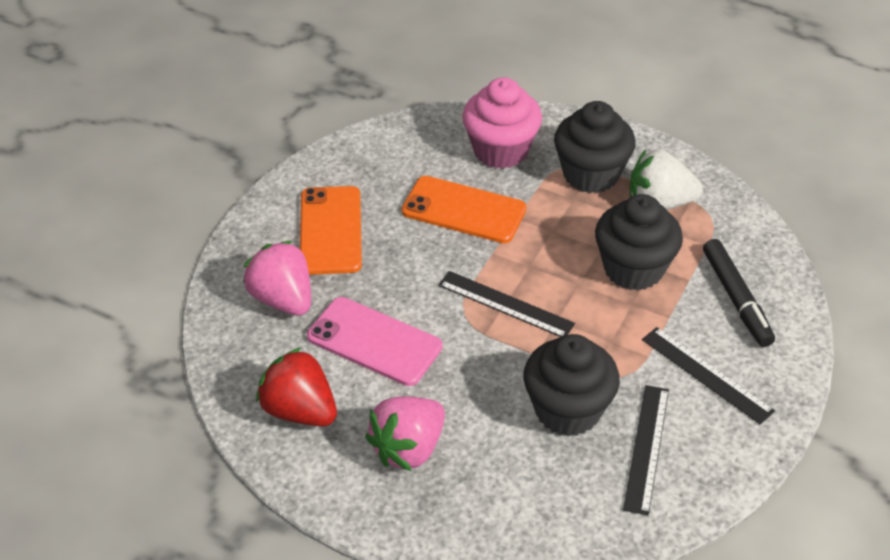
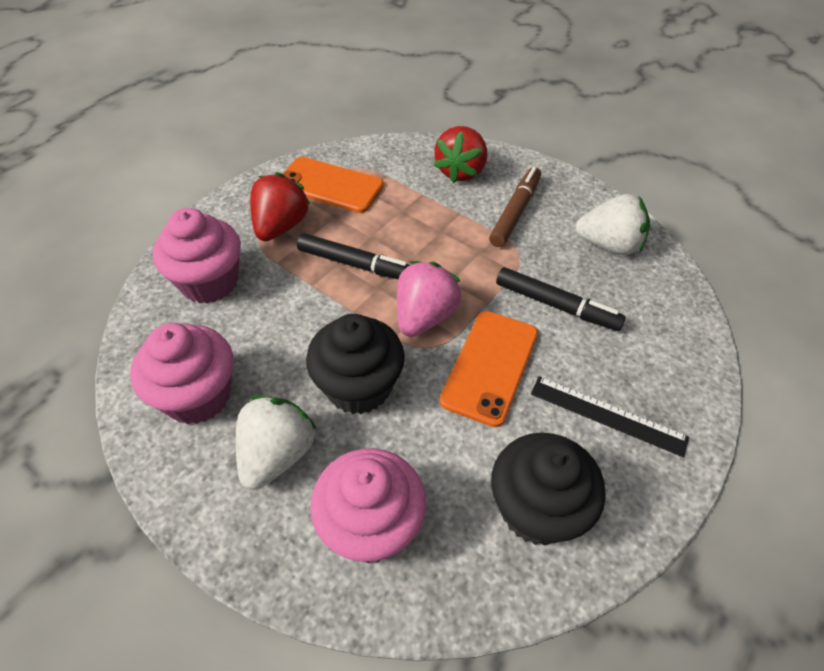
black cupcake: [523,334,620,436] [554,101,636,193] [595,194,683,291] = 3 -> [306,314,405,414] [491,433,606,545] = 2
black marker: [703,239,775,347] = 1 -> [297,233,410,279] [496,267,626,331] = 2
black ruler: [438,271,575,337] [623,385,669,515] [642,327,775,425] = 3 -> [531,376,689,457] = 1
brown marker: none = 0 -> [489,167,541,247] = 1
pink cupcake: [462,77,542,169] = 1 -> [130,323,233,424] [153,208,241,303] [310,448,426,563] = 3
pink phone: [307,297,442,386] = 1 -> none = 0
pink strawberry: [243,241,311,316] [365,397,445,471] = 2 -> [397,261,461,337] = 1
red strawberry: [256,347,337,426] = 1 -> [250,172,311,241] [434,126,487,183] = 2
white strawberry: [630,150,703,210] = 1 -> [236,396,317,490] [575,194,650,255] = 2

